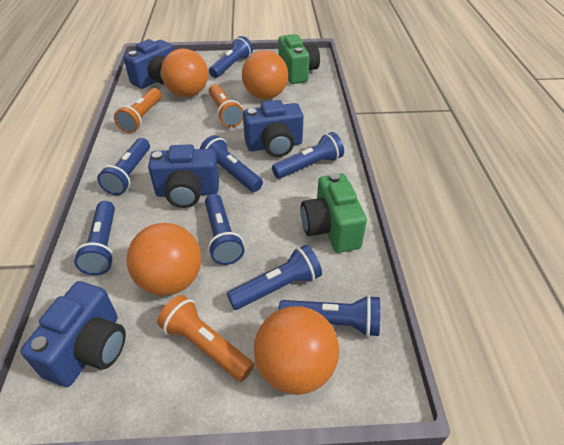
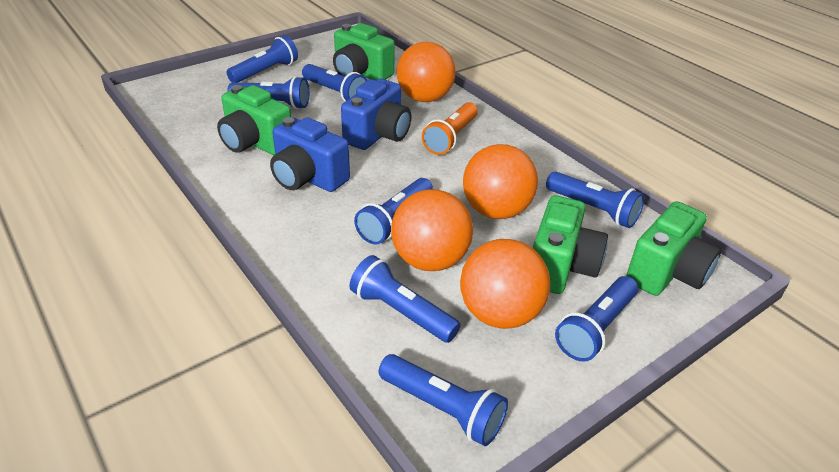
blue camera: [20,281,126,387] [124,39,173,89] [148,144,219,208] [243,100,303,157] = 4 -> [270,117,350,192] [341,79,411,150] = 2
green camera: [278,34,320,84] [301,172,367,253] = 2 -> [217,85,291,155] [333,23,395,80] [533,196,608,294] [626,201,721,296] = 4
orange flashlight: [114,88,162,133] [157,295,254,382] [209,84,243,127] = 3 -> [422,102,478,155] = 1

